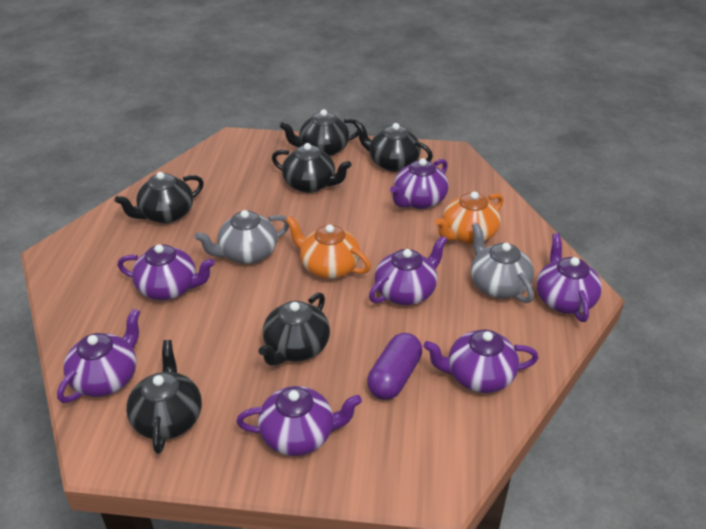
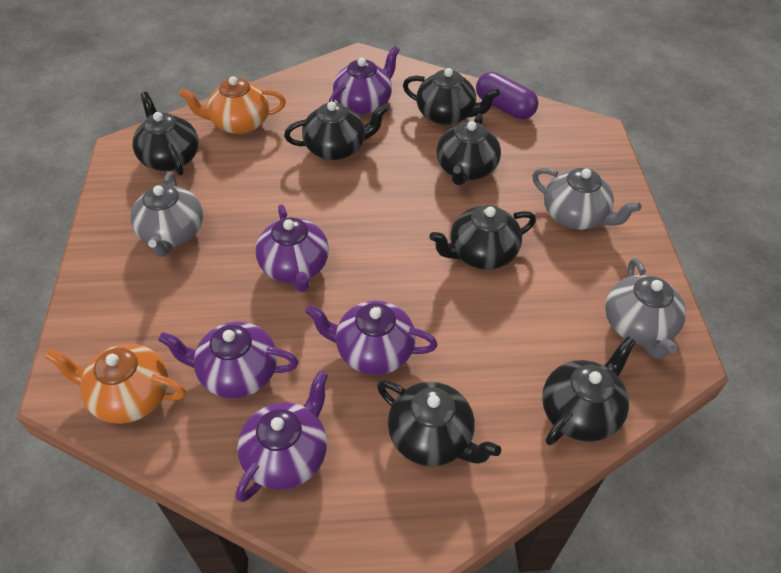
black teapot: [115,172,204,224] [126,340,202,454] [258,293,330,366] [272,143,351,193] [280,109,358,156] [354,121,433,172] = 6 -> [132,92,199,176] [284,102,388,160] [377,380,501,466] [403,68,500,125] [430,205,536,270] [436,114,501,185] [542,336,636,445] = 7
grey teapot: [195,210,289,264] [471,223,534,303] = 2 -> [130,172,203,257] [532,168,641,230] [605,258,686,359] = 3
purple teapot: [57,308,140,403] [117,244,215,300] [236,386,362,456] [369,236,448,305] [390,158,449,209] [423,329,538,393] [537,233,602,322] = 7 -> [158,322,299,399] [236,371,328,502] [256,204,329,292] [305,301,438,375] [329,46,400,115] = 5

